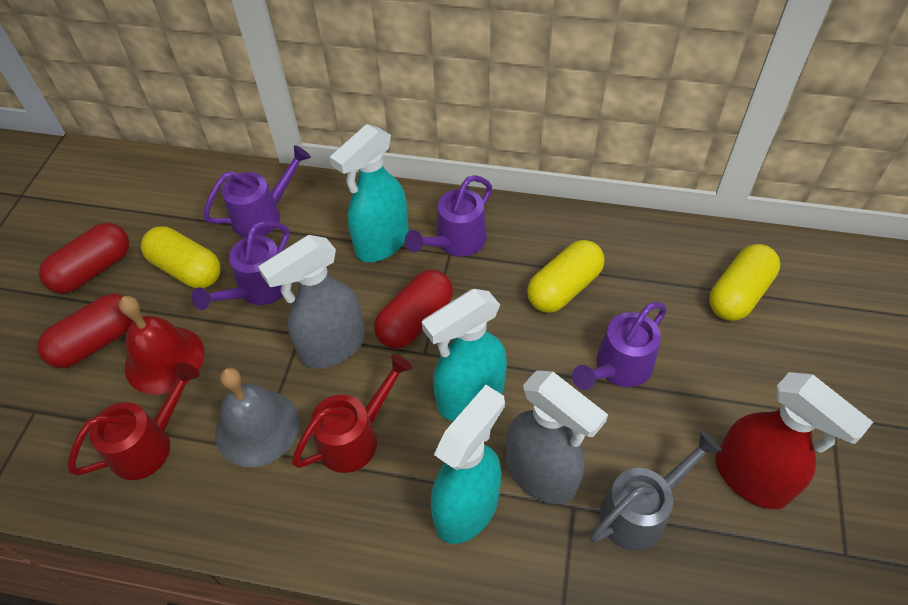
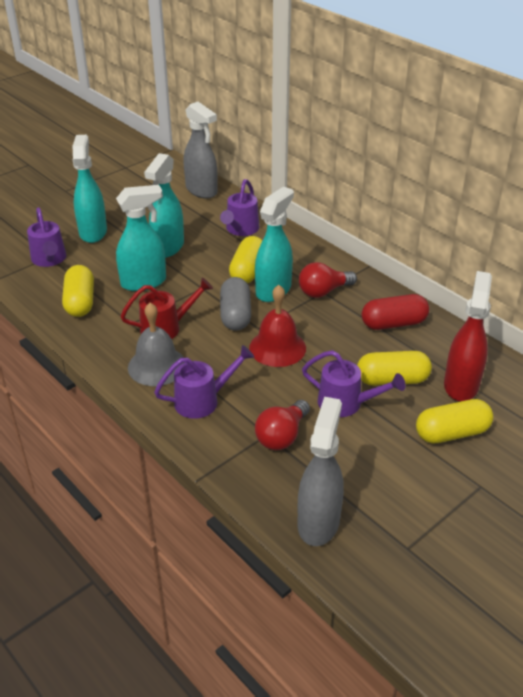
grey capsule: none = 0 -> [220,277,251,331] = 1
grey watering can: [590,431,722,551] = 1 -> none = 0
red capsule: [37,294,134,368] [39,223,129,293] [374,270,453,348] = 3 -> [362,294,429,330] = 1
red light bulb: none = 0 -> [255,400,310,450] [299,262,357,298] = 2
red watering can: [68,362,200,480] [292,354,413,473] = 2 -> [121,278,213,339] = 1
turquoise spray bottle: [330,124,409,262] [422,289,507,421] [430,385,505,544] = 3 -> [72,135,107,243] [116,185,166,291] [144,153,184,258] [255,187,294,302] = 4
yellow capsule: [141,226,221,288] [527,240,605,313] [709,244,780,321] = 3 -> [62,265,94,317] [229,236,263,283] [357,351,432,386] [416,399,493,443] = 4

